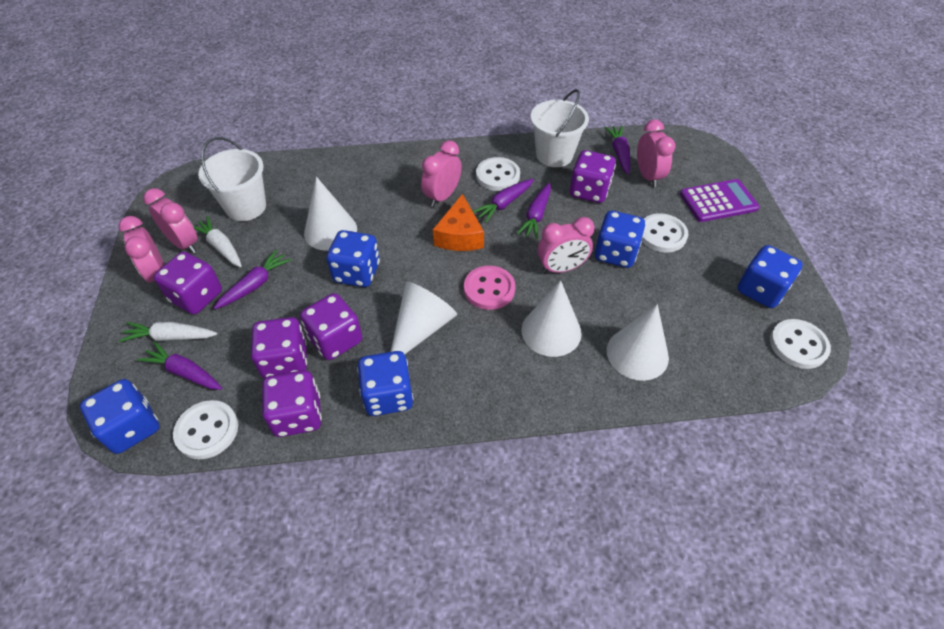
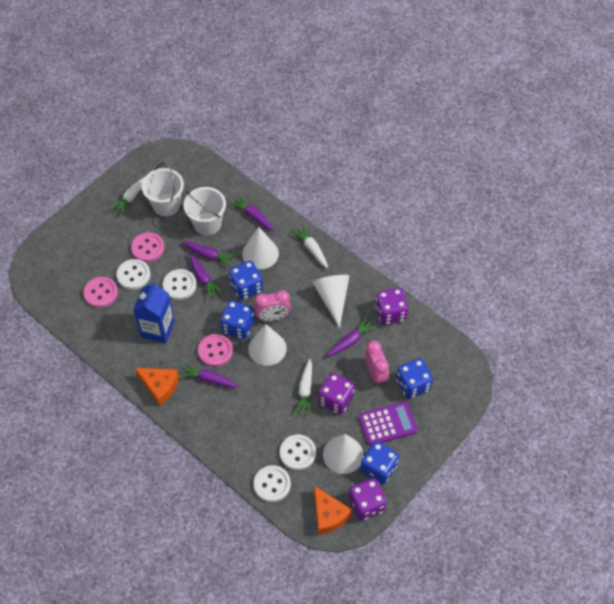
blue carton: none = 0 -> [133,282,175,343] = 1
blue dice: [80,379,159,454] [327,230,380,287] [357,351,413,416] [595,211,645,268] [737,245,803,308] = 5 -> [220,300,254,339] [229,261,263,300] [361,441,399,485] [396,358,433,399] = 4
orange cheese: [433,194,484,251] = 1 -> [135,368,179,406] [314,486,352,535] = 2
pink button: [464,266,515,310] = 1 -> [83,277,118,308] [131,232,164,262] [198,334,233,367] = 3
pink clock: [118,216,164,282] [143,188,198,253] [421,140,462,207] [538,217,595,273] [637,119,675,187] = 5 -> [254,290,291,321] [365,341,389,386] = 2
purple dice: [154,252,222,314] [251,317,307,379] [262,370,322,437] [300,293,362,360] [570,150,616,203] = 5 -> [318,373,355,414] [349,478,387,521] [375,288,408,325] = 3
white carrot: [119,322,217,342] [193,216,242,267] = 2 -> [110,177,145,215] [291,225,328,268] [295,359,312,415] = 3

